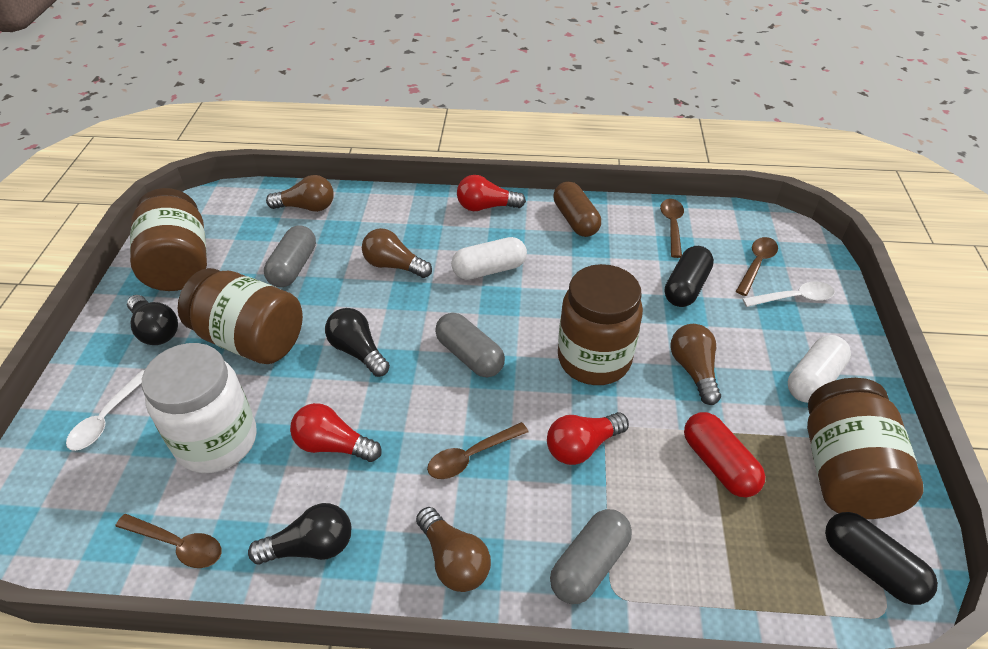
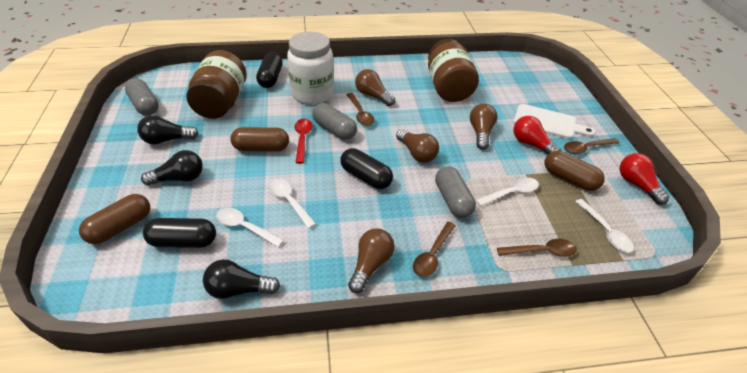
black capsule: [665,246,714,307] [825,512,938,605] = 2 -> [143,218,216,248] [256,52,283,88] [340,148,393,189] = 3
brown capsule: [553,181,601,237] = 1 -> [79,194,150,244] [230,127,289,151] [544,151,605,191] = 3
brown jar: [130,188,207,291] [177,268,303,364] [558,264,643,385] [807,378,923,519] = 4 -> [187,50,247,119] [428,39,479,102] = 2
red capsule: [684,412,765,497] = 1 -> none = 0
red light bulb: [290,403,381,462] [457,175,526,211] [547,412,629,465] = 3 -> [513,116,561,154] [620,153,669,205] = 2
red spoon: none = 0 -> [295,119,312,164] = 1
white capsule: [451,237,527,280] [788,335,851,403] = 2 -> none = 0
white cutting board: none = 0 -> [513,104,596,139] = 1
white spoon: [66,370,145,451] [742,282,835,307] = 2 -> [216,208,284,247] [269,179,316,229] [476,177,539,206] [575,199,634,253] = 4

